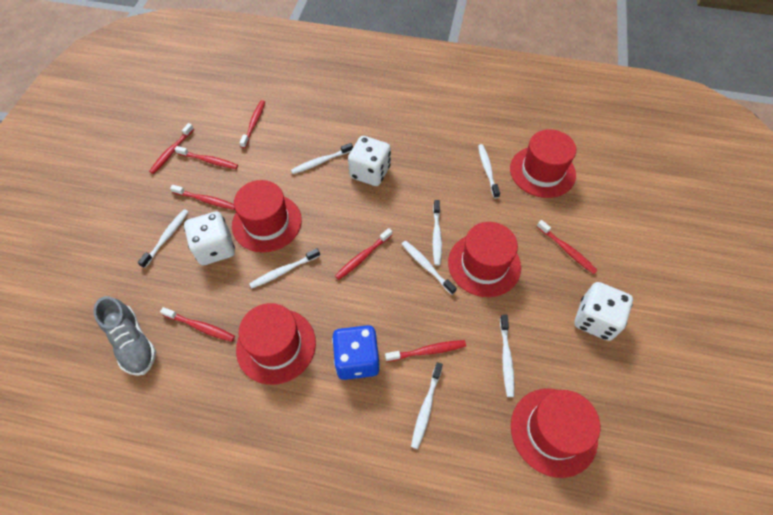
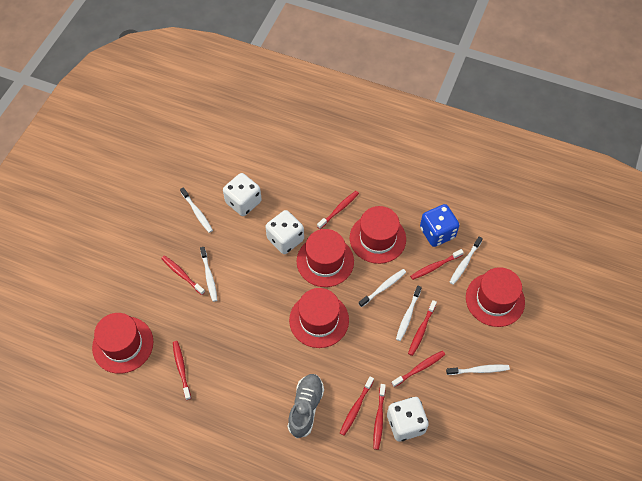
white toothbrush: [138,209,189,268] [249,248,320,288] [291,143,353,174] [402,241,457,295] [411,362,443,449] [433,200,442,266] [478,144,500,199] [500,315,514,397] = 8 -> [180,187,213,233] [200,247,217,302] [359,269,406,307] [396,286,422,341] [446,364,510,375] [450,236,483,285] = 6

